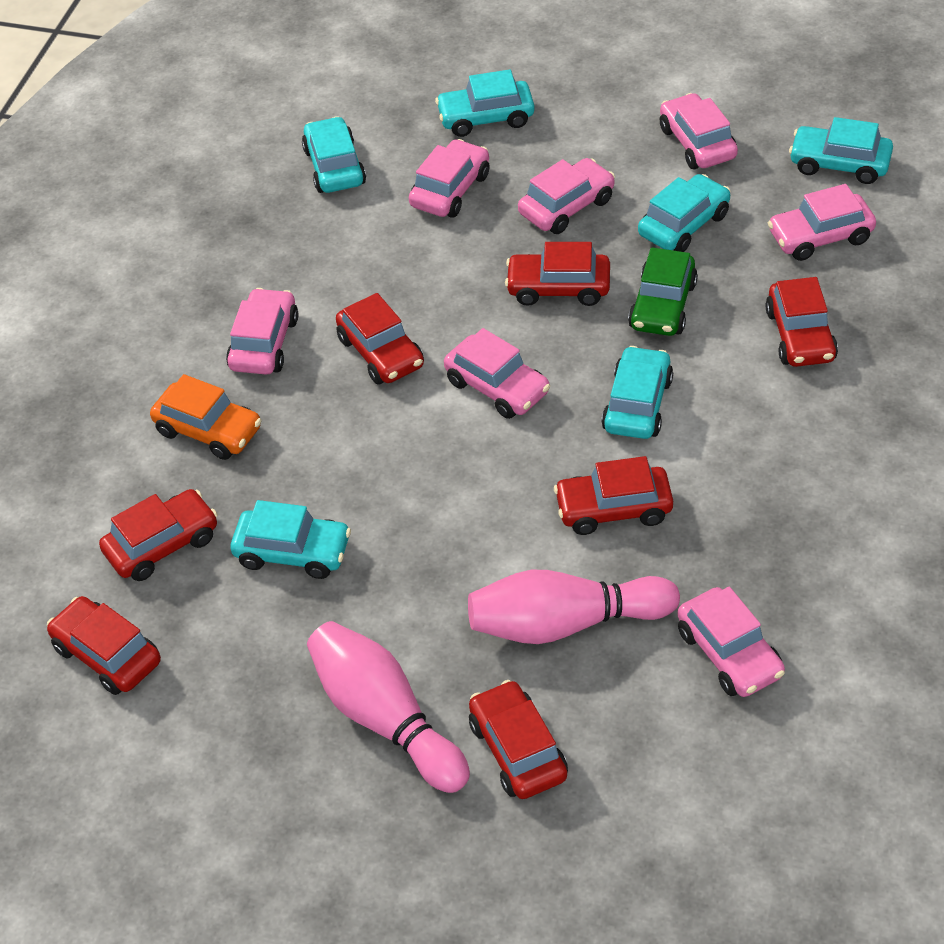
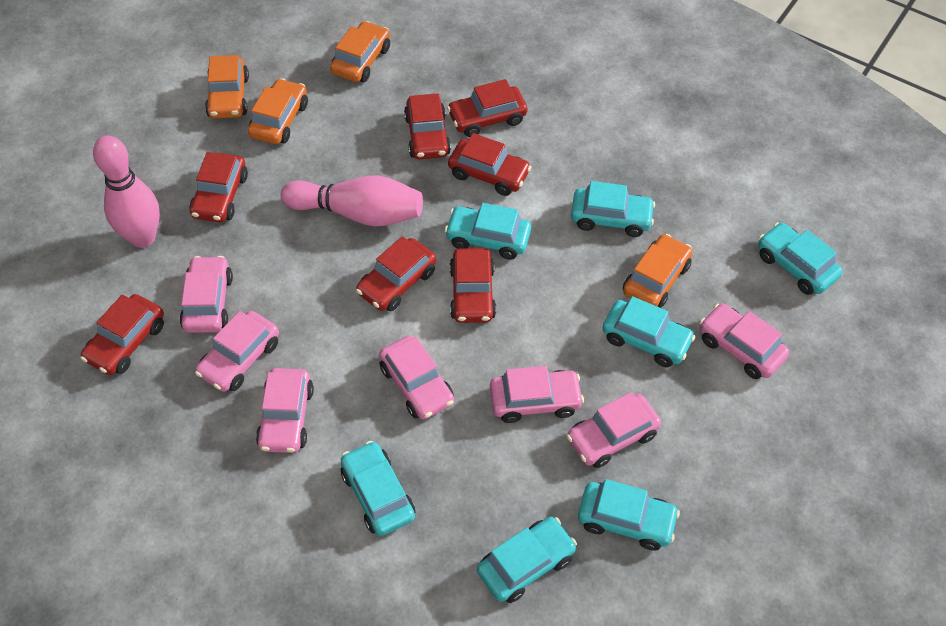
green car: [628,248,698,336] = 1 -> none = 0
orange car: [150,374,262,460] = 1 -> [205,55,249,119] [248,78,308,144] [330,21,390,82] [623,234,692,308] = 4
turquoise car: [230,500,351,579] [302,116,366,193] [435,69,534,137] [602,346,673,439] [638,174,731,252] [789,117,893,184] = 6 -> [341,441,415,536] [445,203,531,260] [477,517,577,603] [571,181,655,237] [578,479,680,551] [602,296,695,367] [758,222,843,295] = 7

